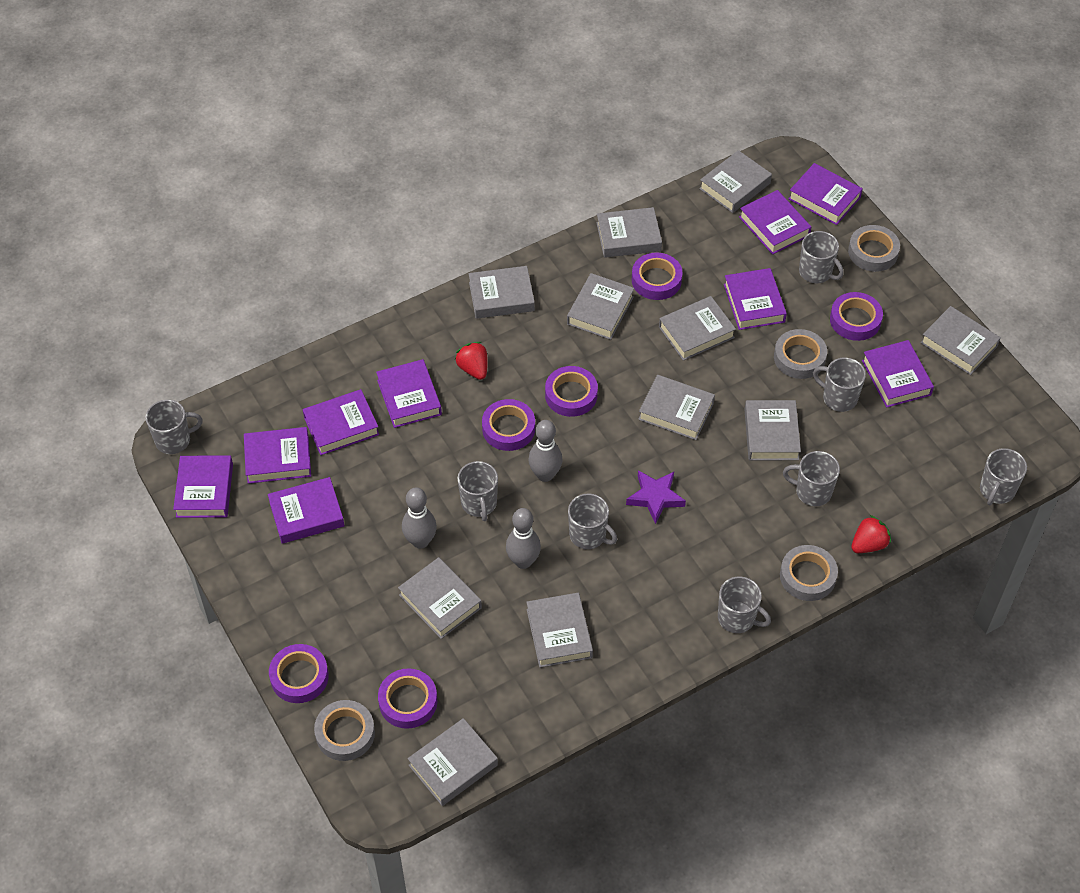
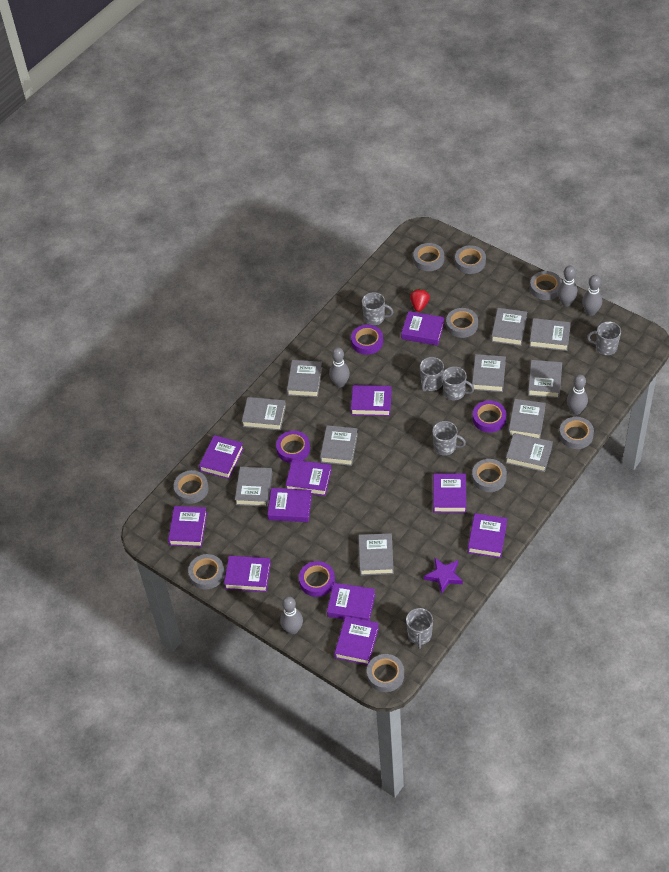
grey bowling pin: [402,487,437,549] [506,508,541,569] [528,420,563,482] = 3 -> [280,596,303,634] [329,347,350,387] [558,266,578,307] [567,374,588,415] [582,275,602,316] = 5
grey mug: [145,400,203,454] [458,461,498,521] [568,493,617,549] [718,577,771,633] [783,451,840,506] [799,231,844,283] [813,358,866,412] [980,448,1027,505] = 8 -> [362,292,393,325] [406,608,433,649] [420,357,444,392] [432,421,466,456] [442,366,474,400] [587,321,621,355] = 6
grey tape: [314,700,375,761] [774,329,827,379] [780,545,838,601] [848,225,900,272] = 4 -> [174,470,209,504] [188,554,225,590] [367,654,404,692] [413,243,444,271] [446,308,478,338] [455,245,486,274] [472,459,507,492] [530,271,562,300] [559,417,594,449] = 9
purple book: [173,455,233,518] [244,427,311,484] [268,477,345,544] [303,389,379,455] [376,359,442,428] [724,268,787,330] [739,190,811,254] [788,163,863,225] [862,340,934,408] = 9 -> [168,506,207,547] [199,435,244,479] [224,556,271,592] [267,488,312,522] [285,459,332,496] [327,583,375,621] [334,616,379,665] [351,385,392,416] [401,311,445,346] [433,473,466,513] [468,513,507,558] = 11
purple tape: [269,644,329,703] [378,668,437,729] [482,399,535,451] [545,366,598,417] [632,253,683,300] [830,292,883,341] = 6 -> [276,431,310,463] [299,561,335,597] [351,325,383,355] [473,400,506,433] = 4
red strawberry: [455,342,488,380] [851,515,891,553] = 2 -> [410,289,430,312] = 1

